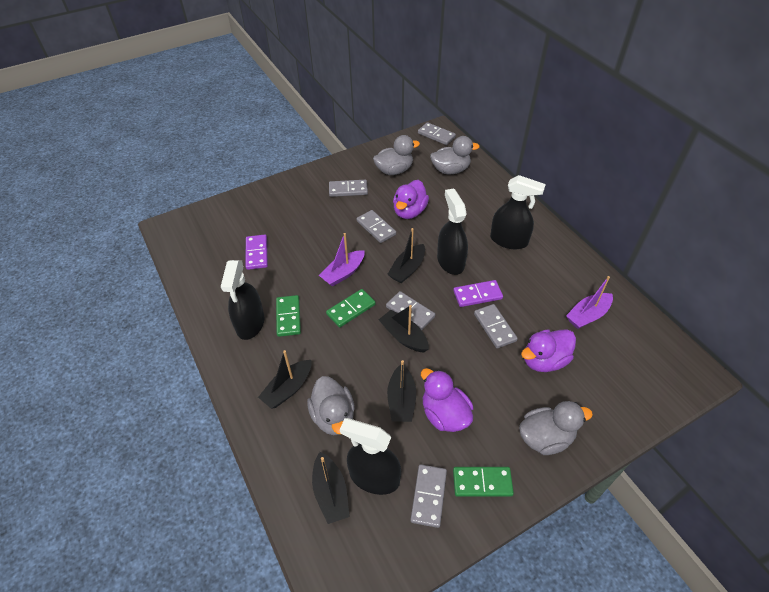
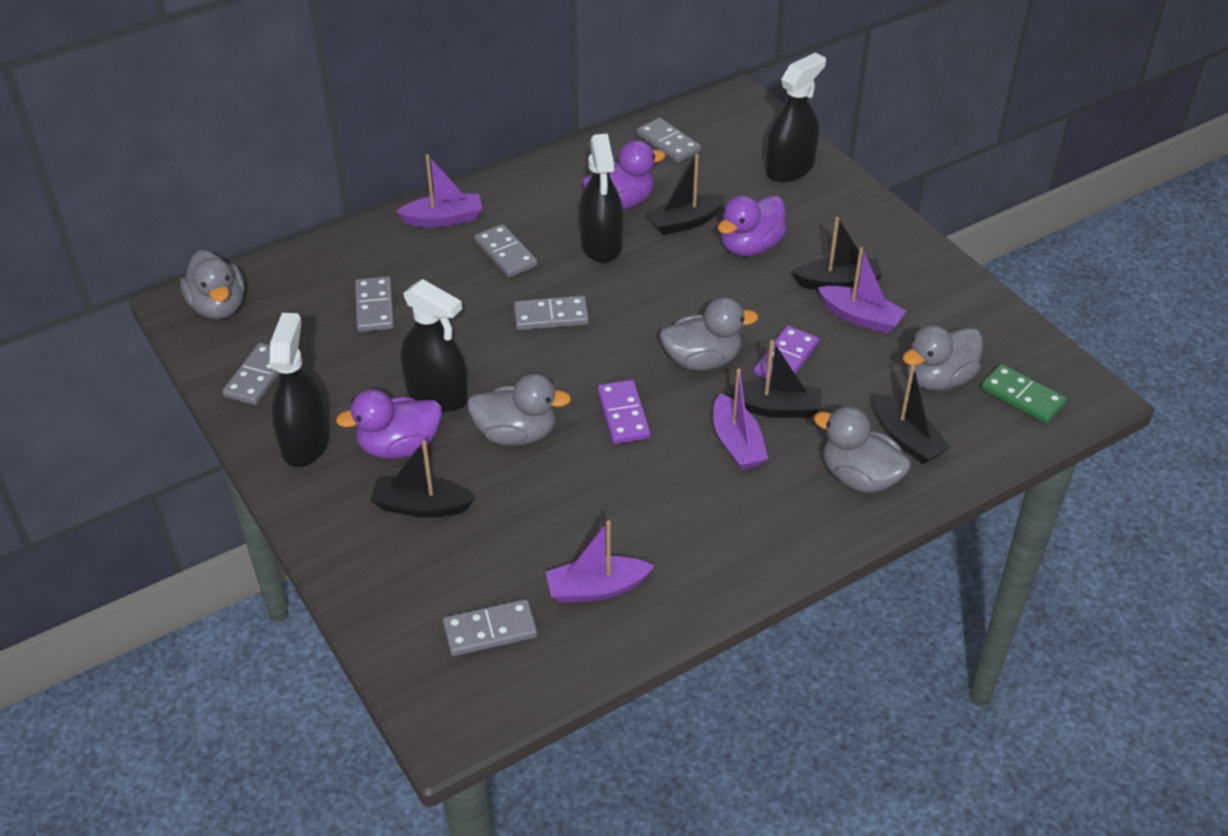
green domino: [276,295,301,337] [326,289,376,327] [453,467,514,497] = 3 -> [981,364,1067,423] = 1
grey duck: [307,376,355,435] [373,135,420,175] [430,136,480,175] [519,401,593,455] = 4 -> [180,250,245,319] [467,374,571,446] [660,297,758,371] [814,407,911,493] [903,325,983,391] = 5
purple boat: [319,233,365,287] [566,276,613,329] = 2 -> [396,154,482,227] [545,520,654,603] [713,369,768,470] [818,247,907,333] = 4

